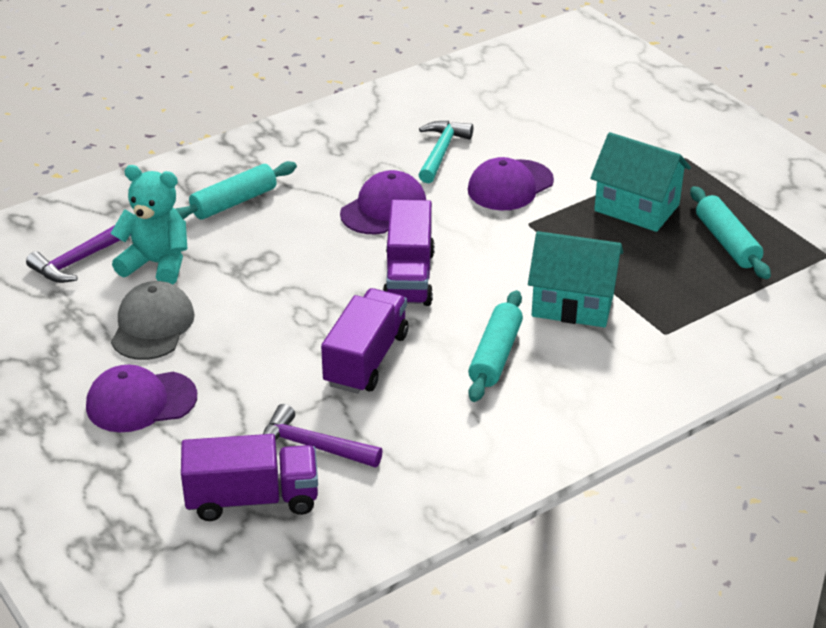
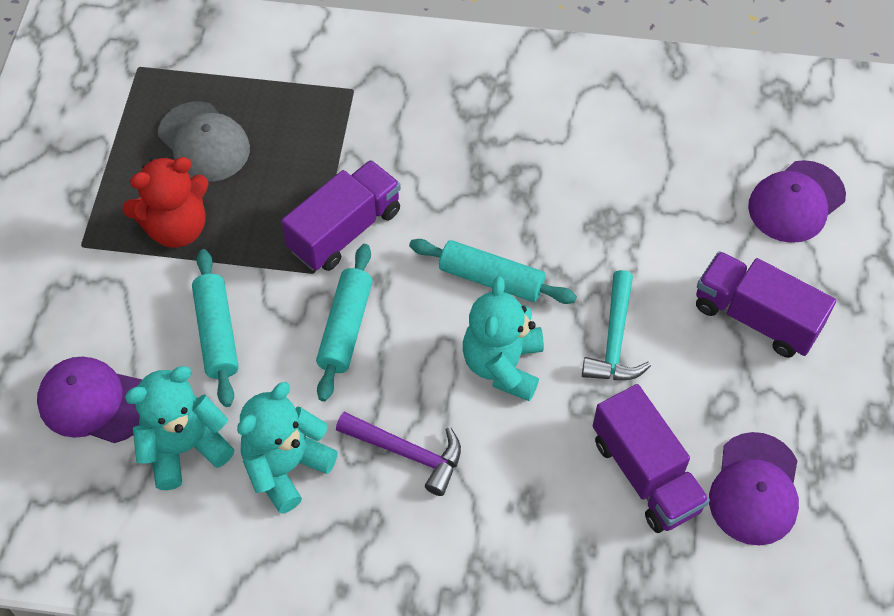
purple hammer: [26,225,131,283] [263,404,383,468] = 2 -> [336,412,461,496] = 1
red teddy bear: none = 0 -> [122,156,209,248] = 1
turquoise house: [528,231,623,328] [590,132,691,232] = 2 -> none = 0
turquoise teddy bear: [110,165,187,284] = 1 -> [125,366,234,490] [237,382,338,514] [463,276,544,401] = 3

